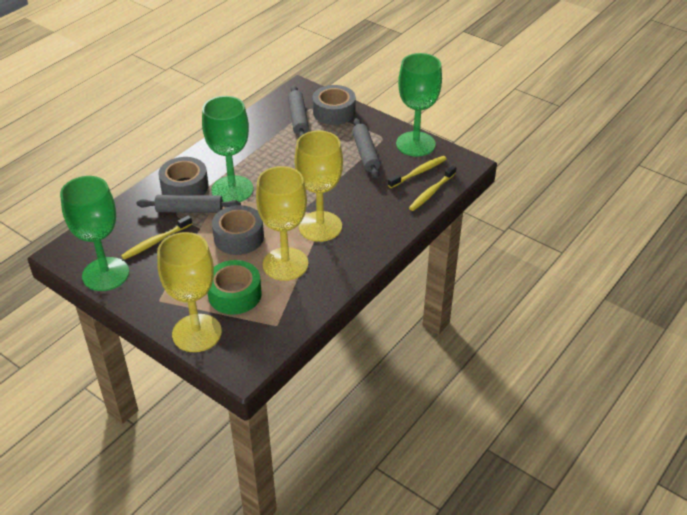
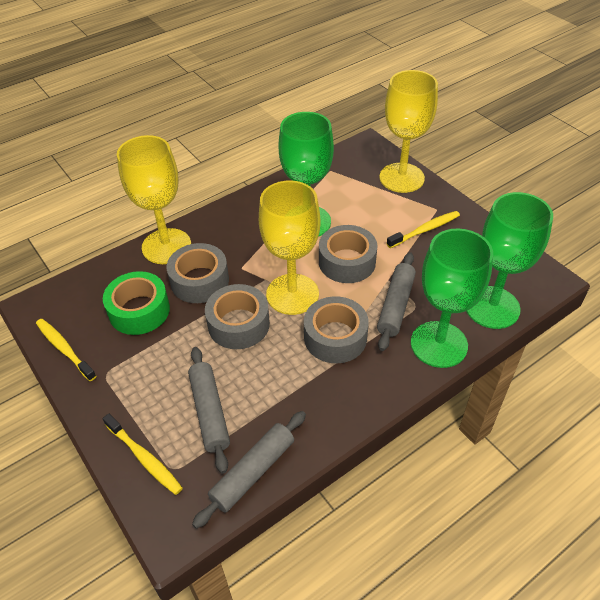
grey tape: [158,157,209,195] [212,205,264,255] [313,85,356,125] = 3 -> [167,243,229,303] [205,284,270,349] [304,296,369,363] [319,225,377,283] = 4

